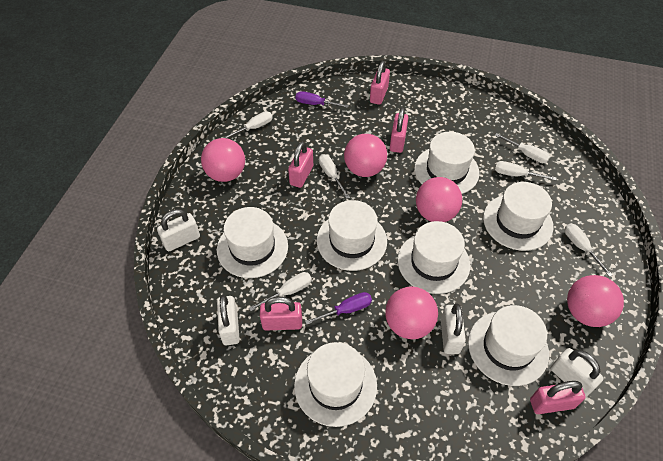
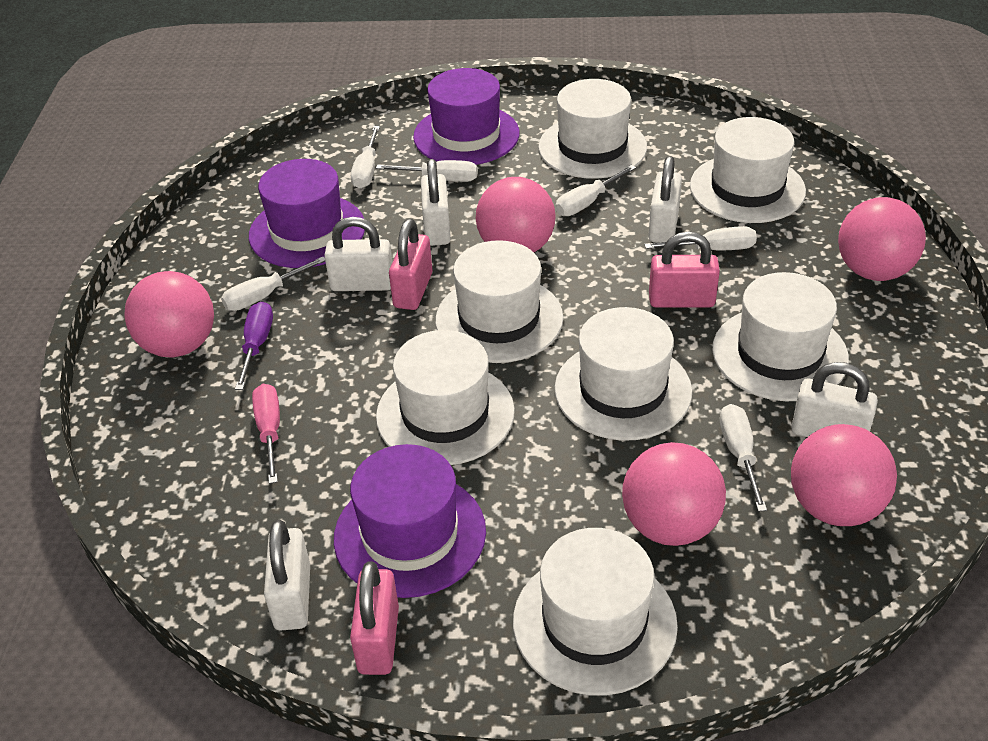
pink padlock: [260,297,302,330] [288,141,313,188] [370,61,390,105] [390,107,408,153] [530,381,586,414] = 5 -> [350,561,399,675] [389,219,432,310] [649,232,720,308] = 3
pink screwdriver: none = 0 -> [252,384,280,484] = 1
purple hat: none = 0 -> [249,159,365,268] [334,444,486,598] [413,68,520,165] = 3
purple screwdriver: [296,91,349,108] [305,292,372,325] = 2 -> [235,302,273,390] = 1
white padlock: [157,209,200,252] [217,295,240,346] [441,304,466,354] [551,348,604,398] = 4 -> [264,520,310,631] [324,217,392,291] [421,159,451,246] [648,156,682,243] [791,362,878,437] = 5

